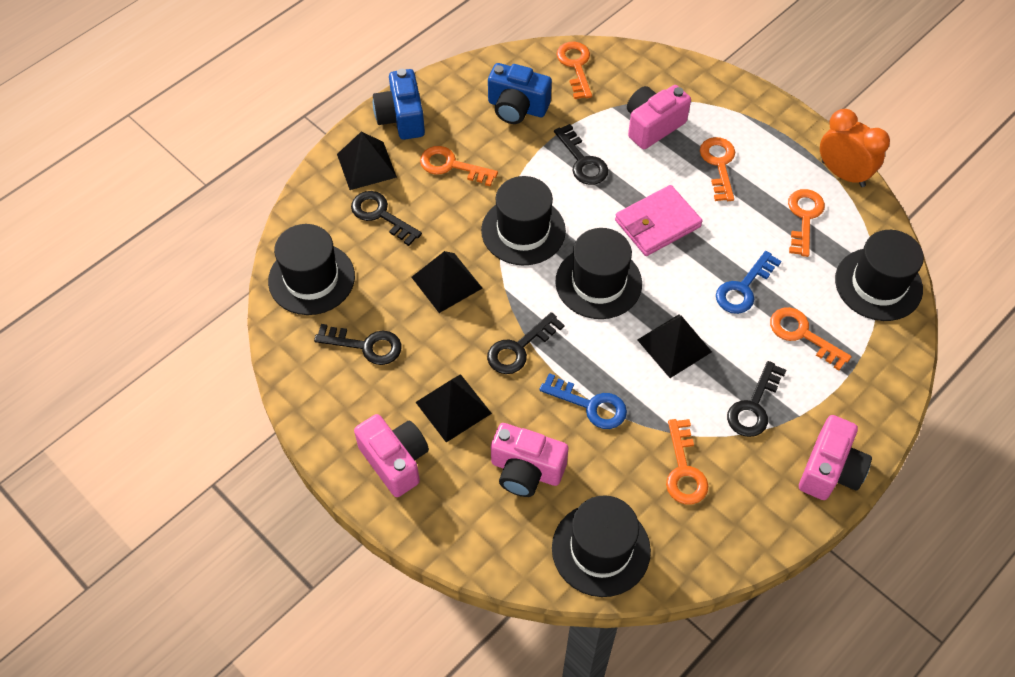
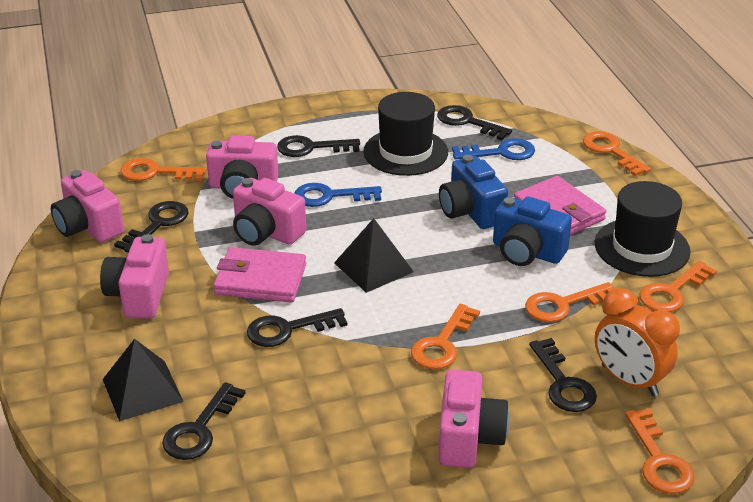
black hat: [268,224,355,315] [481,176,566,265] [552,495,651,597] [555,228,642,319] [835,230,924,321] = 5 -> [363,92,448,176] [595,181,691,277] = 2
black key: [314,324,402,365] [351,191,422,246] [487,312,565,374] [554,124,608,185] [727,361,786,437] = 5 -> [114,201,189,253] [162,382,245,460] [247,308,347,347] [277,135,360,157] [437,105,512,140] [529,338,597,412] = 6
black pyramid: [337,132,397,190] [411,251,482,313] [416,374,492,443] [637,315,712,378] = 4 -> [103,339,184,421] [334,218,414,293] = 2
pink camera: [354,414,429,497] [491,423,568,497] [627,85,691,149] [799,415,872,500] = 4 -> [51,170,124,242] [100,234,169,318] [206,135,278,199] [233,178,306,246] [438,370,509,468] = 5
pink wallet: [615,185,702,256] = 1 -> [214,247,306,303] [514,176,606,235] = 2

